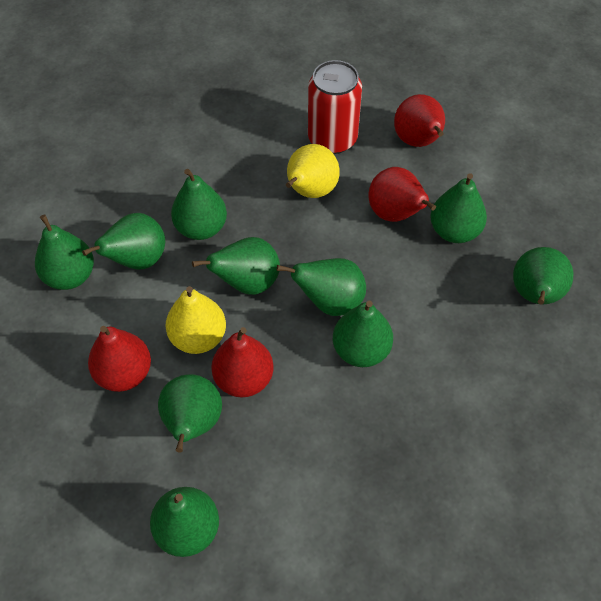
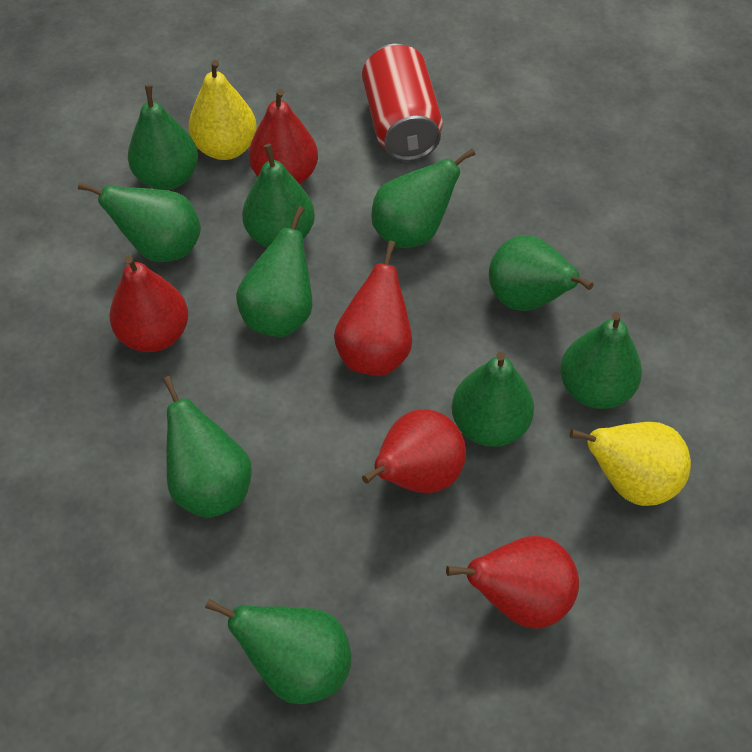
red pear: [88,326,151,392] [211,327,273,397] [368,167,436,222] [394,94,445,147] = 4 -> [110,255,188,352] [249,89,318,184] [334,240,412,376] [362,409,466,493] [446,536,579,629] = 5

